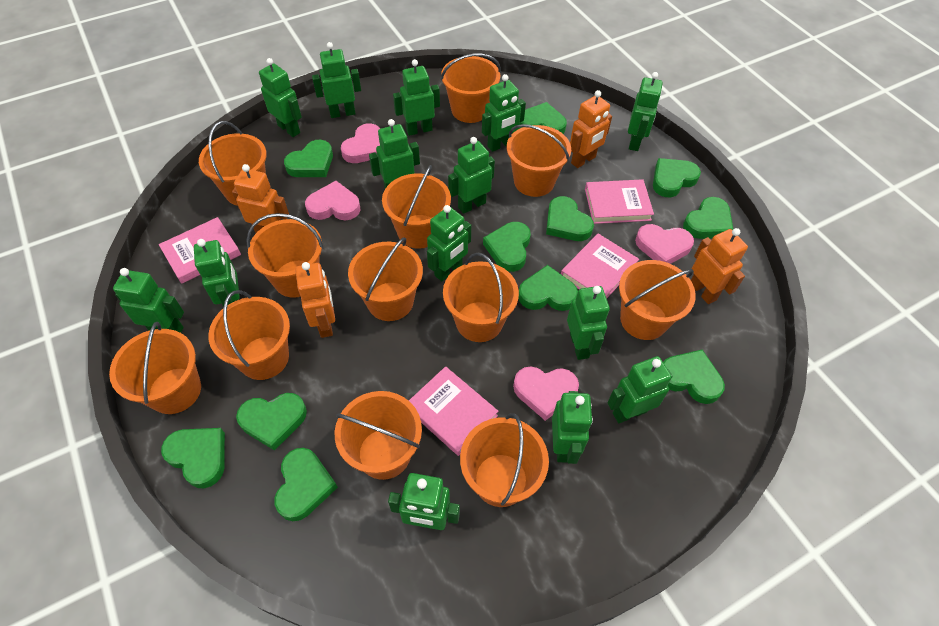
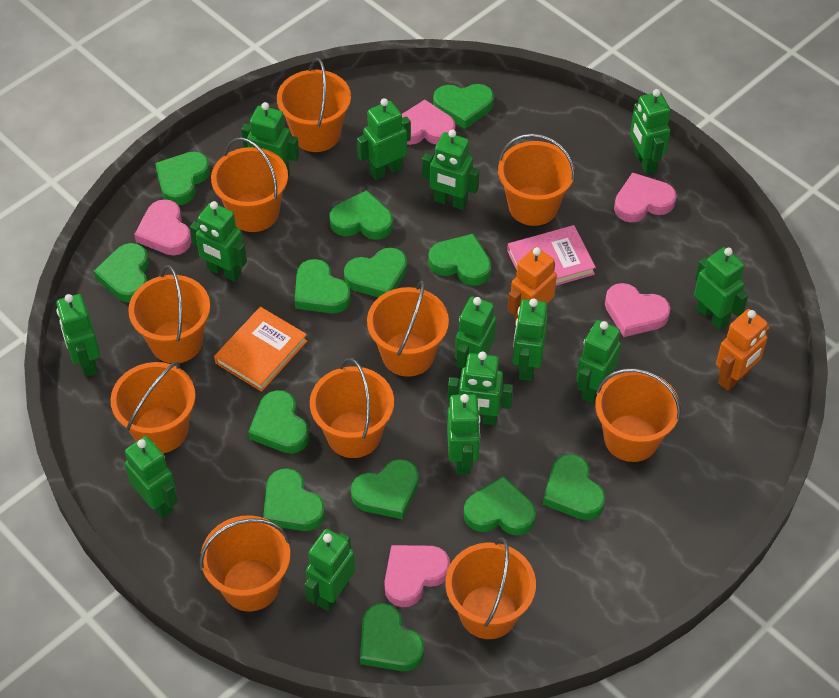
green heart: [161,428,225,488] [236,393,307,451] [274,448,338,521] [284,140,333,177] [483,222,531,272] [519,102,567,134] [519,265,578,311] [546,196,594,241] [653,158,701,197] [663,350,725,404] [683,197,733,239] = 11 -> [94,243,149,303] [155,152,210,205] [248,390,310,454] [263,468,325,531] [295,259,351,313] [330,190,393,240] [344,248,407,297] [351,459,419,520] [360,603,424,671] [428,234,491,286] [433,84,494,129] [464,476,536,535] [543,454,606,520] = 13
orange book: none = 0 -> [214,307,307,392] = 1
orange bucket: [109,322,201,414] [199,121,267,206] [208,290,290,380] [246,213,324,298] [335,391,422,480] [348,237,423,321] [382,165,451,249] [441,53,501,123] [443,252,519,342] [460,413,549,507] [507,124,571,197] [619,260,696,340] = 12 -> [111,361,196,453] [128,265,210,363] [200,515,291,612] [211,137,288,232] [277,58,351,152] [310,358,394,458] [367,281,449,377] [445,537,536,639] [498,134,575,226] [595,368,681,462] = 10
orange robot: [232,164,289,233] [295,262,335,338] [570,90,612,168] [691,228,748,304] = 4 -> [508,247,557,323] [716,309,770,391] = 2
pink book: [159,217,241,284] [409,366,498,456] [561,234,639,299] [585,179,654,224] = 4 -> [507,225,596,286] = 1
pink heart: [305,181,361,220] [341,123,380,163] [513,367,579,421] [635,224,694,264] = 4 -> [134,199,191,255] [384,545,450,607] [402,100,455,145] [605,283,671,337] [614,172,677,222] = 5

